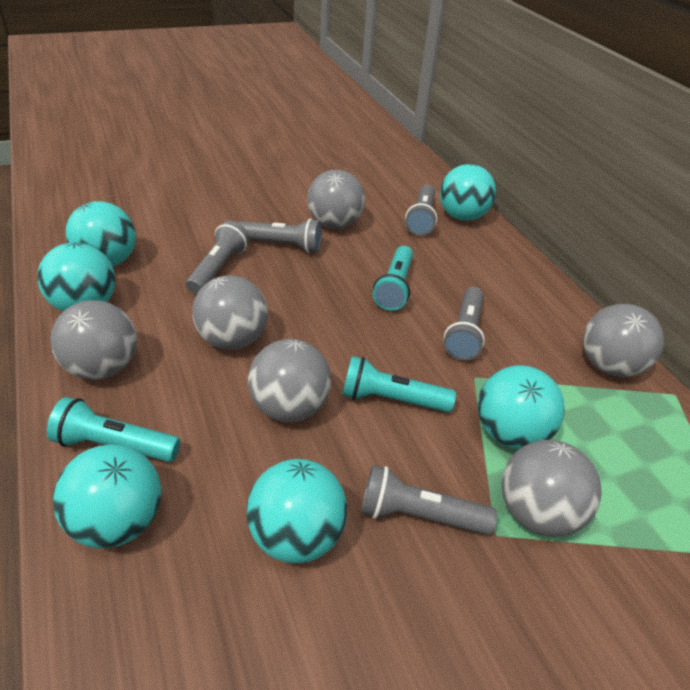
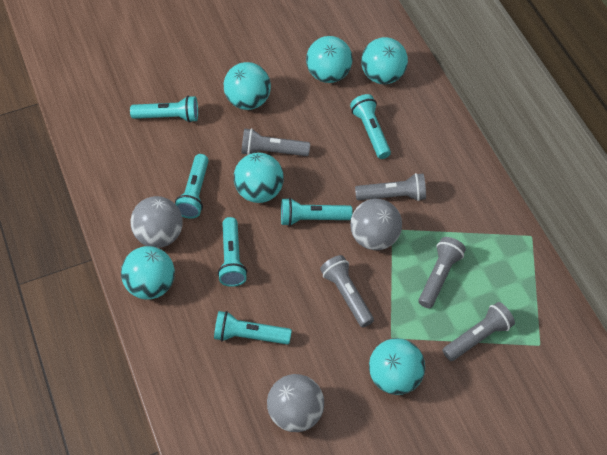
grey ball: [50,300,137,380] [192,275,268,350] [248,339,331,422] [307,170,365,229] [502,440,602,537] [583,304,664,377] = 6 -> [130,196,183,248] [267,374,324,432] [350,199,402,250] = 3
turquoise flashlight: [47,397,180,462] [342,356,456,412] [373,246,413,311] = 3 -> [130,96,198,123] [175,154,209,219] [214,311,292,345] [218,217,247,287] [281,198,353,226] [350,94,391,159] = 6

